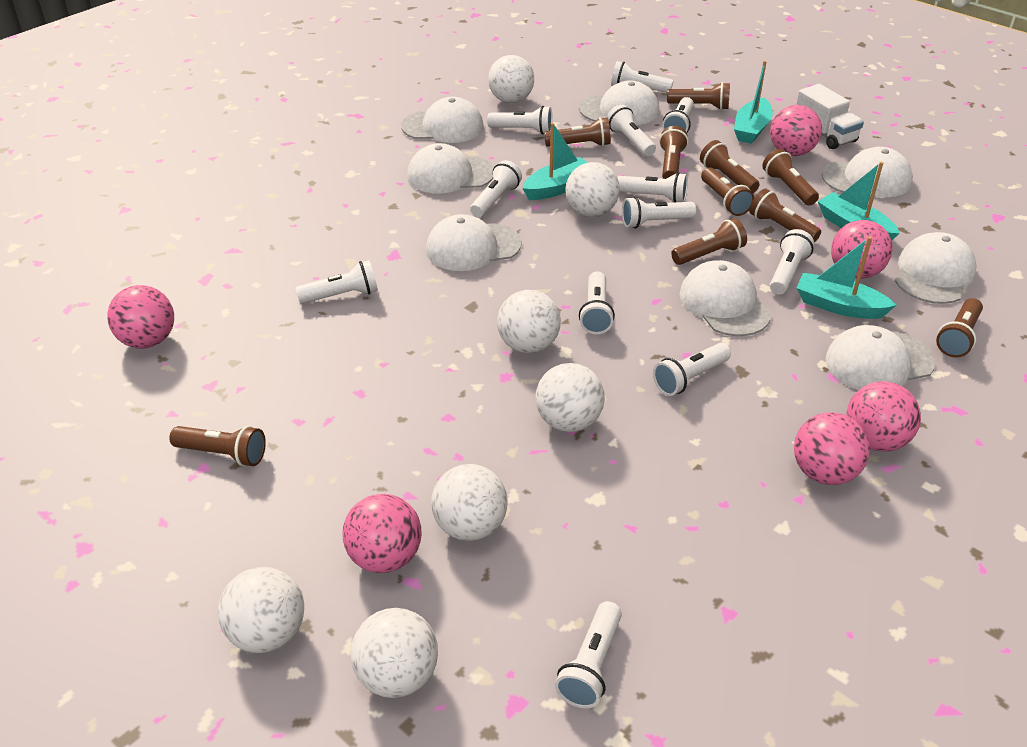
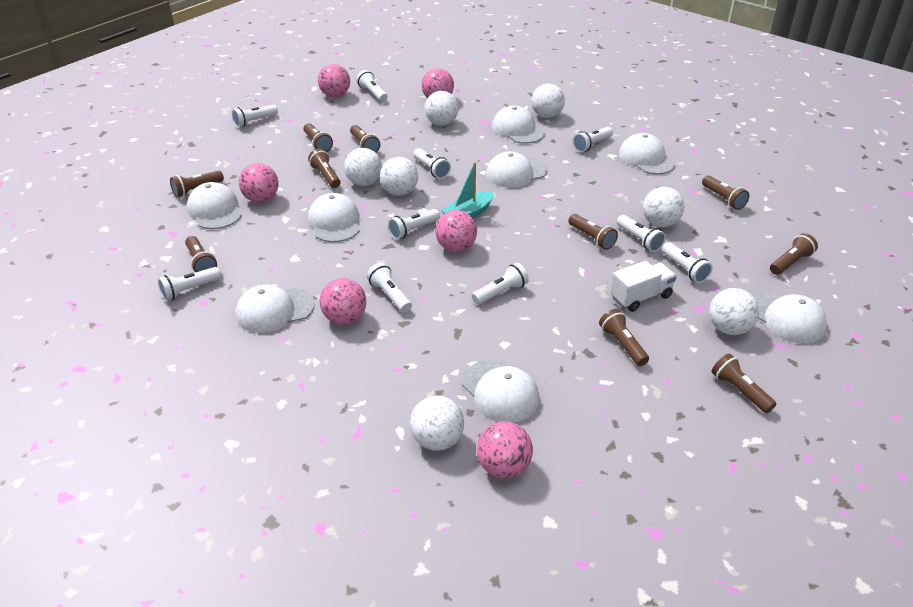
turquoise boat: [522,123,588,200] [734,60,773,144] [797,236,896,319] [818,162,900,240] = 4 -> [441,162,494,218] = 1
white flashlight: [295,260,378,304] [470,160,522,217] [487,106,553,134] [555,601,622,708] [579,272,615,334] [607,105,656,156] [611,61,673,93] [617,172,688,202] [622,196,696,228] [653,343,731,396] [662,97,694,132] [770,229,814,294] = 12 -> [158,267,221,301] [232,105,278,127] [356,70,388,102] [367,263,412,313] [388,209,440,239] [413,148,451,179] [472,263,529,305] [573,127,613,152] [617,215,666,252] [662,242,713,283] = 10

